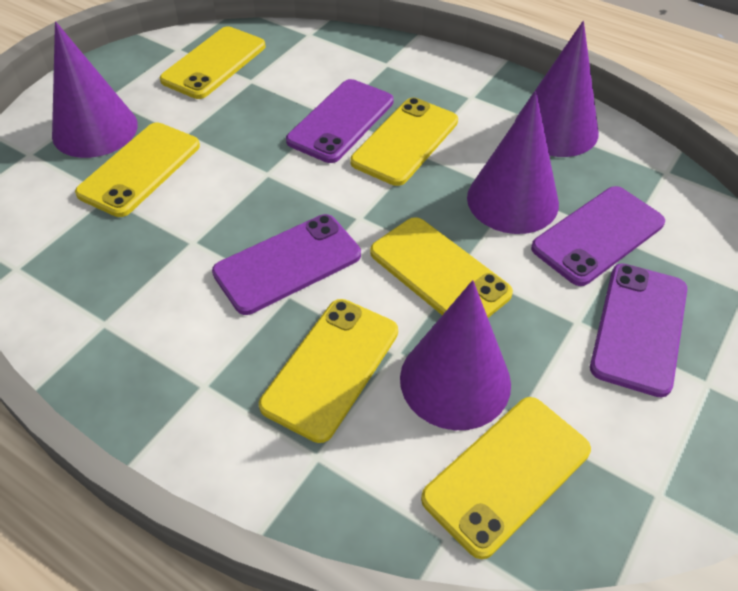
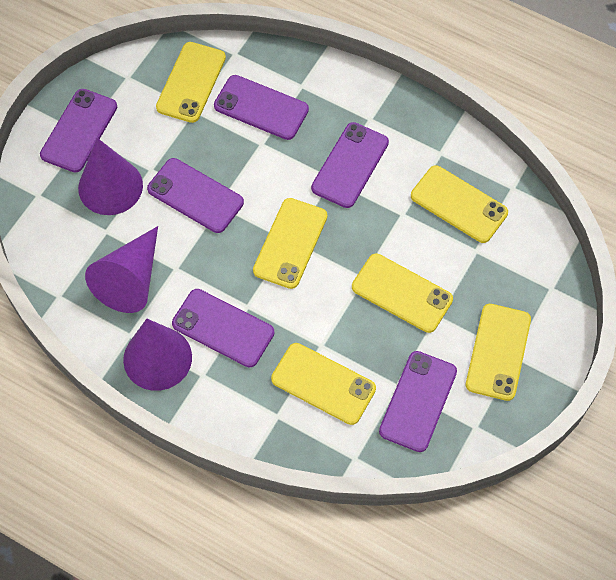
purple cone: [52,21,138,158] [400,280,511,430] [467,92,559,234] [515,21,599,157] = 4 -> [78,138,143,215] [85,226,158,313] [123,319,192,391] = 3
purple phone: [212,214,361,315] [286,79,393,163] [531,186,665,286] [590,263,687,397] = 4 -> [40,89,117,173] [147,158,244,233] [172,289,274,367] [214,75,309,140] [311,122,389,208] [379,351,457,452] = 6

